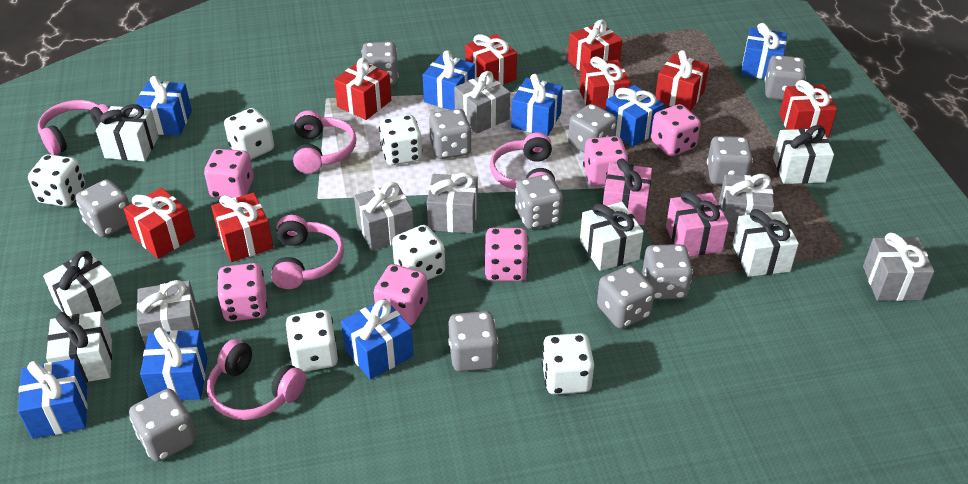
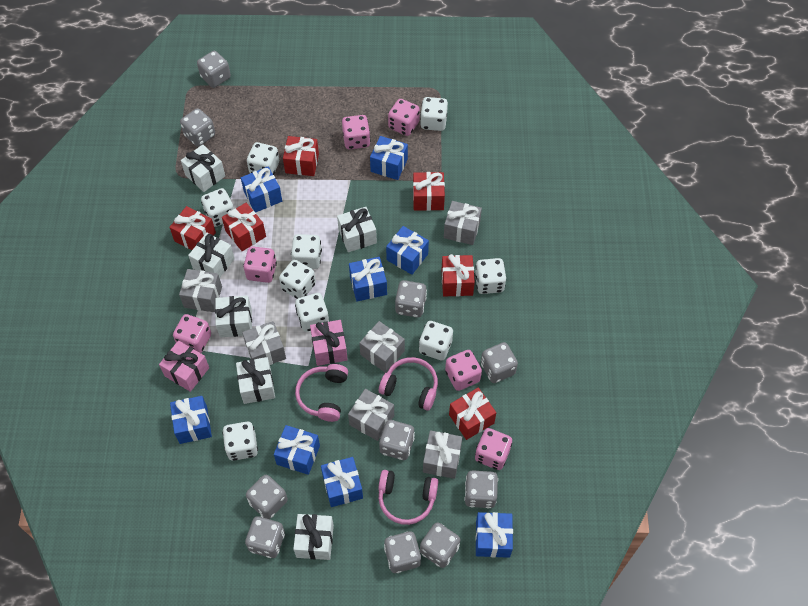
grey dice: [76,179,130,238] [129,389,196,462] [362,42,399,85] [429,109,472,159] [448,311,498,372] [515,174,563,229] [568,104,617,152] [597,265,655,329] [642,244,693,299] [707,136,753,185] [765,55,806,100] = 11 -> [180,108,215,147] [197,51,231,88] [245,516,285,558] [246,475,288,519] [379,420,415,460] [384,531,421,573] [395,280,427,318] [420,522,460,568] [464,470,498,509] [481,342,518,383] = 10
pink headphones: [38,100,109,155] [207,339,306,420] [271,215,344,289] [293,110,356,174] [490,132,555,189] = 5 -> [295,364,348,422] [378,470,438,525] [379,357,438,411] = 3
red gift: [123,188,195,259] [211,193,274,262] [334,58,391,120] [465,34,517,85] [568,20,622,71] [580,56,630,110] [655,50,709,111] [779,80,837,137] = 8 -> [169,206,216,250] [222,203,266,251] [283,136,319,176] [413,172,445,211] [441,254,475,296] [449,387,496,440] = 6
white dice: [28,154,85,207] [224,108,274,160] [286,310,339,372] [379,115,423,165] [392,225,445,280] [541,333,594,395] = 6 -> [201,188,234,227] [222,422,258,461] [247,142,279,175] [279,260,316,299] [291,234,322,269] [295,293,329,332] [419,321,453,360] [420,97,448,131] [475,258,506,294] = 9

